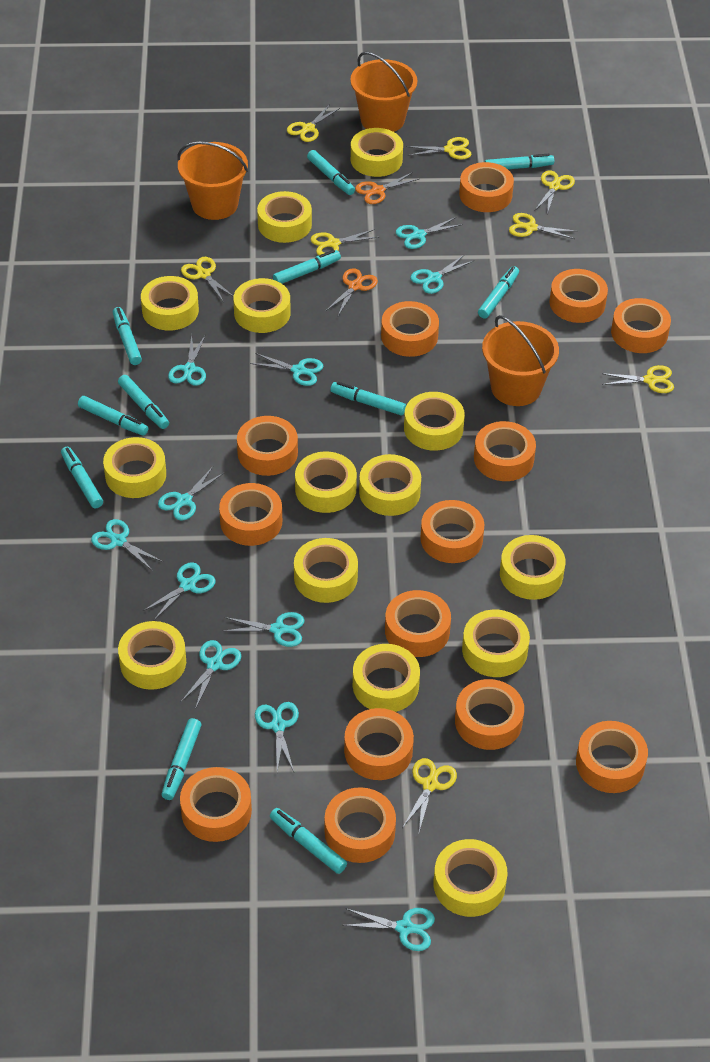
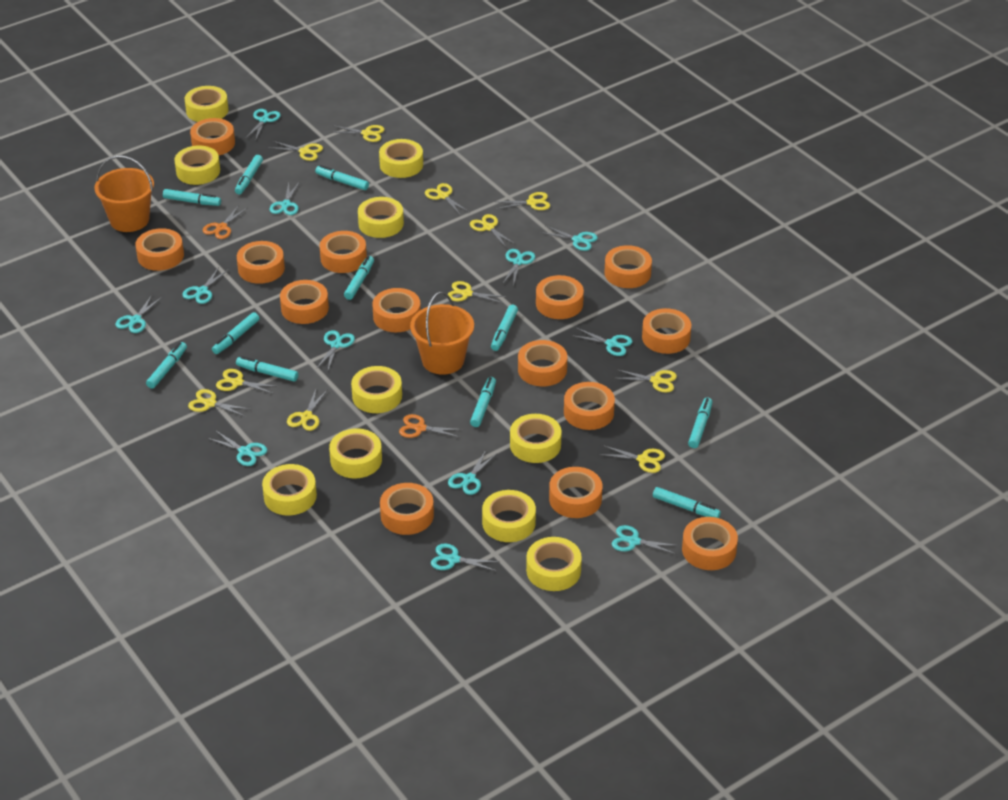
orange bucket: [177,141,248,220] [350,52,417,132] [482,315,559,406] = 3 -> [94,155,154,232] [410,292,474,375] = 2
turquoise scissors: [91,519,163,571] [143,562,216,620] [158,467,225,521] [168,335,206,386] [181,640,241,709] [224,612,304,647] [250,353,323,386] [255,702,299,772] [342,908,435,951] [396,217,463,249] [410,254,473,294] = 11 -> [115,295,162,333] [182,267,229,304] [207,430,267,466] [246,109,280,139] [269,183,299,215] [316,330,355,370] [431,544,500,571] [448,450,496,495] [502,249,535,287] [540,226,598,251] [571,328,633,356] [612,525,680,555] = 12
yellow scissors: [181,257,234,301] [287,104,340,142] [310,229,379,255] [402,758,457,832] [406,137,471,160] [509,213,576,239] [535,170,575,214] [601,365,674,393] = 8 -> [188,389,249,417] [216,369,279,394] [268,141,323,161] [287,387,328,431] [330,125,385,142] [425,183,469,216] [448,281,507,304] [470,214,516,247] [494,192,550,210] [599,445,665,473] [614,369,677,393] = 11
yellow tape: [103,437,166,498] [118,621,186,690] [141,276,199,331] [233,278,291,333] [257,191,312,243] [294,538,358,603] [295,451,357,513] [351,128,403,177] [353,644,420,712] [359,454,421,516] [404,392,465,451] [434,839,508,917] [462,610,530,677] [500,535,565,600] = 14 -> [174,146,220,185] [185,86,228,122] [262,464,317,515] [329,428,382,478] [351,366,402,413] [358,197,404,238] [379,139,423,178] [482,490,536,542] [510,414,562,463] [526,537,582,591] = 10

